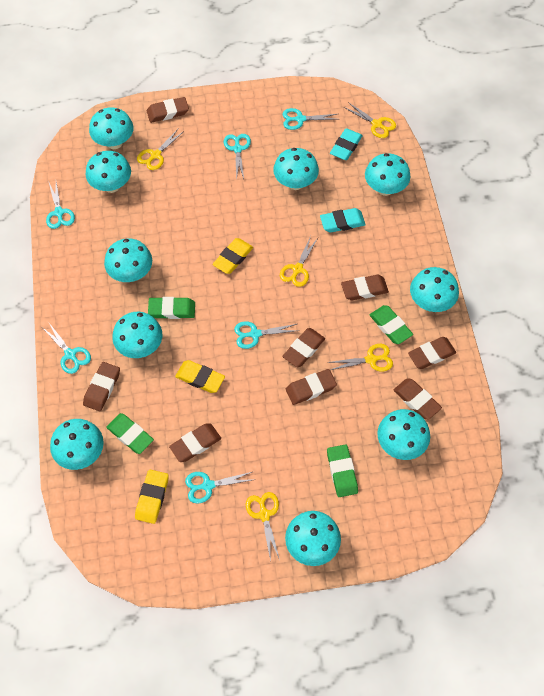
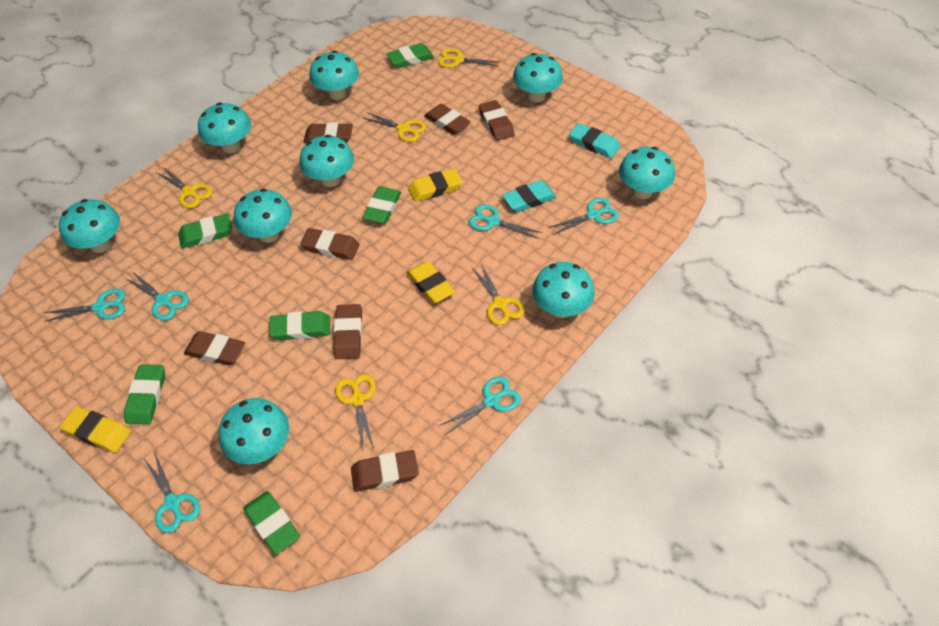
brown eraser: [83,362,120,411] [147,97,189,123] [169,423,221,462] [282,328,325,367] [286,369,337,405] [341,275,389,300] [394,378,442,420] [408,337,456,369] = 8 -> [184,331,245,366] [300,228,360,260] [304,123,353,144] [333,304,362,359] [351,450,419,492] [424,104,471,135] [479,100,515,141] = 7
green eraser: [106,413,154,454] [148,297,195,319] [327,444,358,497] [370,305,413,344] = 4 -> [124,364,165,424] [178,213,232,248] [243,491,300,555] [269,311,330,340] [362,187,401,224] [386,43,434,68] = 6
turquoise mushroom: [50,419,104,470] [85,151,131,193] [89,107,134,149] [104,238,152,282] [112,312,162,358] [273,148,319,190] [285,511,341,566] [365,153,410,196] [377,409,430,460] [410,267,459,312] = 10 -> [59,199,120,253] [198,103,251,154] [219,398,289,464] [234,189,292,243] [299,135,354,187] [310,51,359,100] [513,53,563,103] [532,262,595,318] [619,147,675,199] = 9

